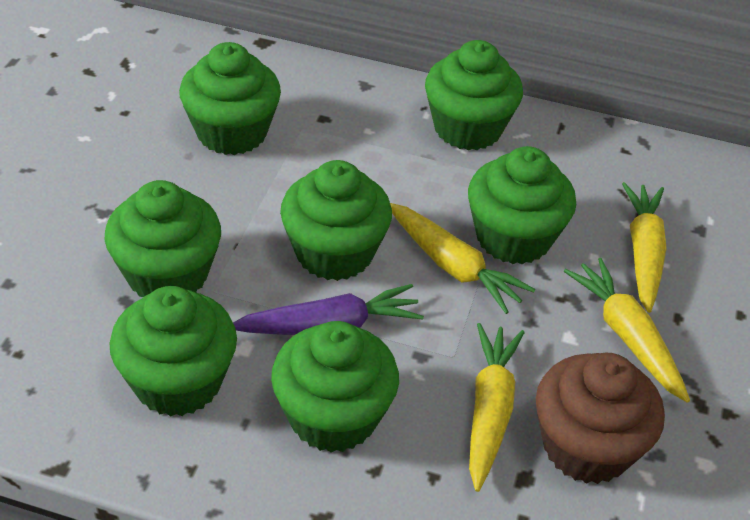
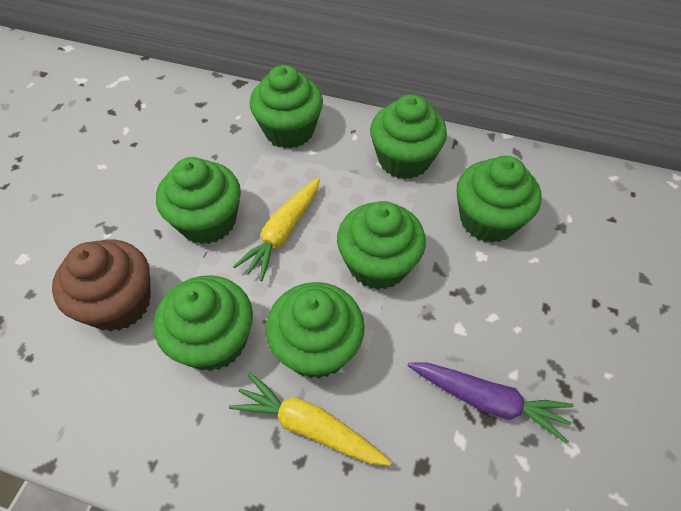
yellow carrot: [390,203,535,314] [469,323,525,492] [564,258,690,403] [622,182,667,313] = 4 -> [229,372,392,466] [233,178,320,281] = 2

